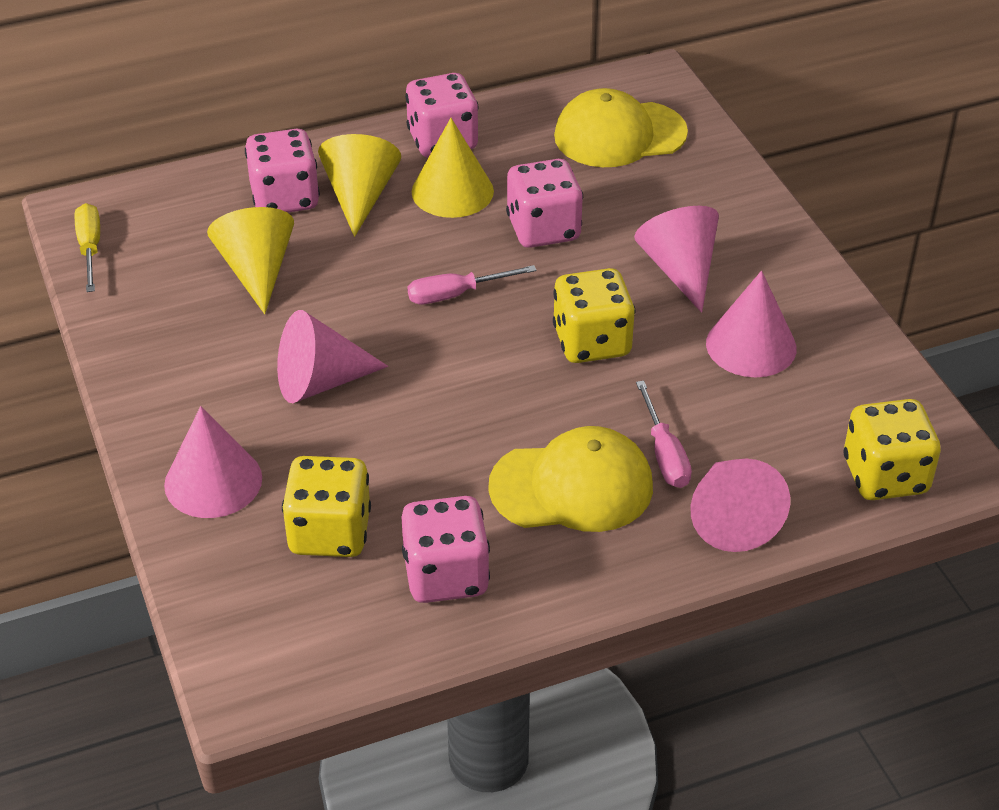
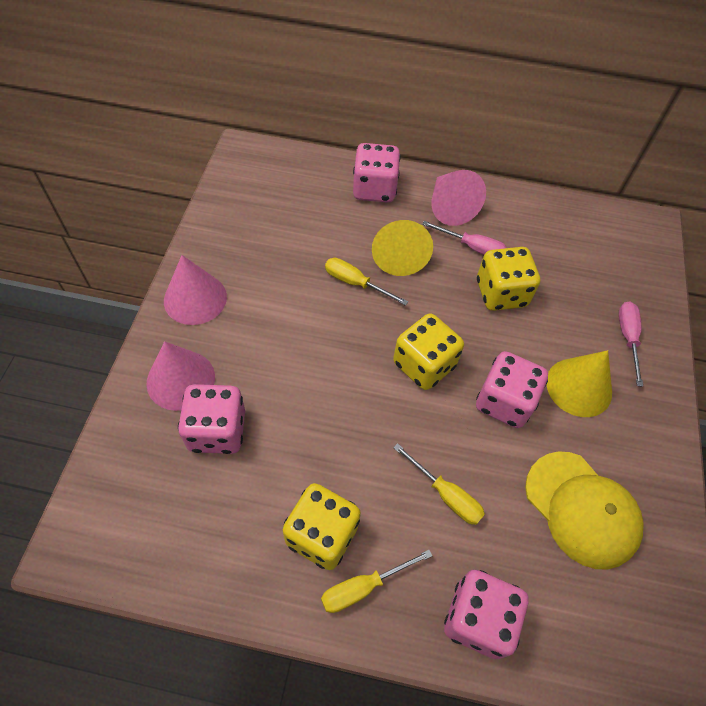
pink cone: [164,406,262,518] [277,310,388,403] [634,206,719,313] [691,459,790,552] [706,271,797,377] = 5 -> [146,341,215,411] [164,255,227,325] [432,170,486,226] = 3
yellow cap: [488,426,653,532] [554,88,688,167] = 2 -> [525,451,644,570] = 1
yellow cone: [207,207,294,314] [318,134,401,237] [412,118,494,218] = 3 -> [372,220,433,276] [547,350,612,417] = 2
yellow screwdriver: [75,203,100,292] = 1 -> [321,550,432,613] [325,258,408,306] [393,443,485,525] = 3

